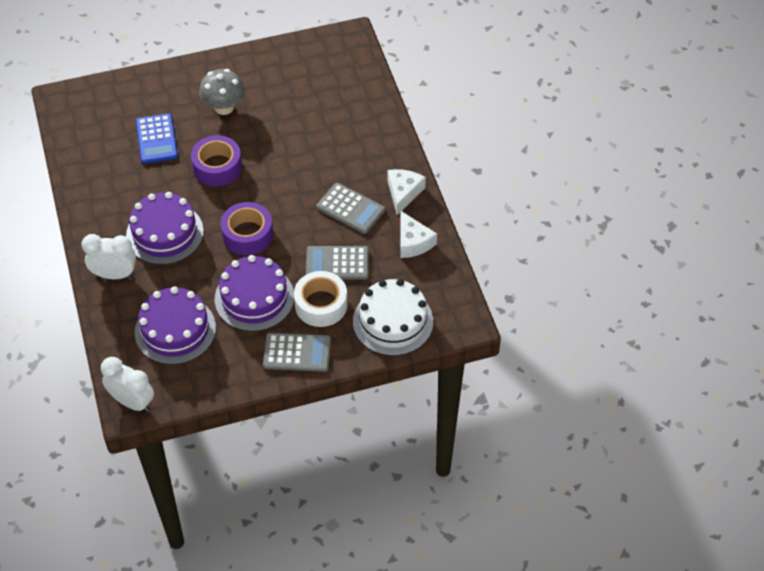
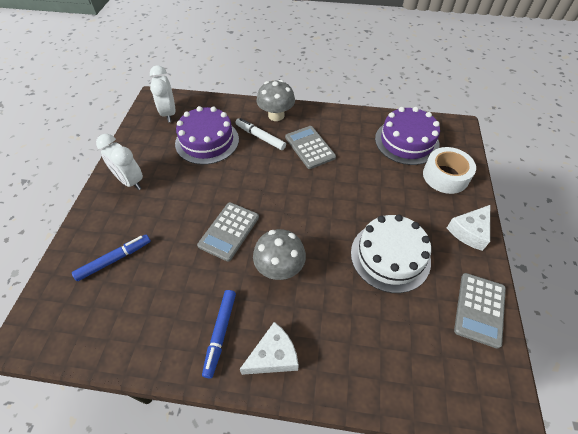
blue calculator: [136,113,178,164] = 1 -> none = 0
blue marker: none = 0 -> [72,234,151,281] [202,290,236,379] = 2
grey mushroom: [199,69,245,115] = 1 -> [253,229,306,280] [257,80,295,121] = 2
purple cake: [126,192,204,265] [135,286,216,365] [215,255,294,331] = 3 -> [175,106,239,165] [375,107,440,165] = 2
purple tape: [191,135,242,186] [221,202,273,255] = 2 -> none = 0
white marker: none = 0 -> [235,118,286,150] = 1

